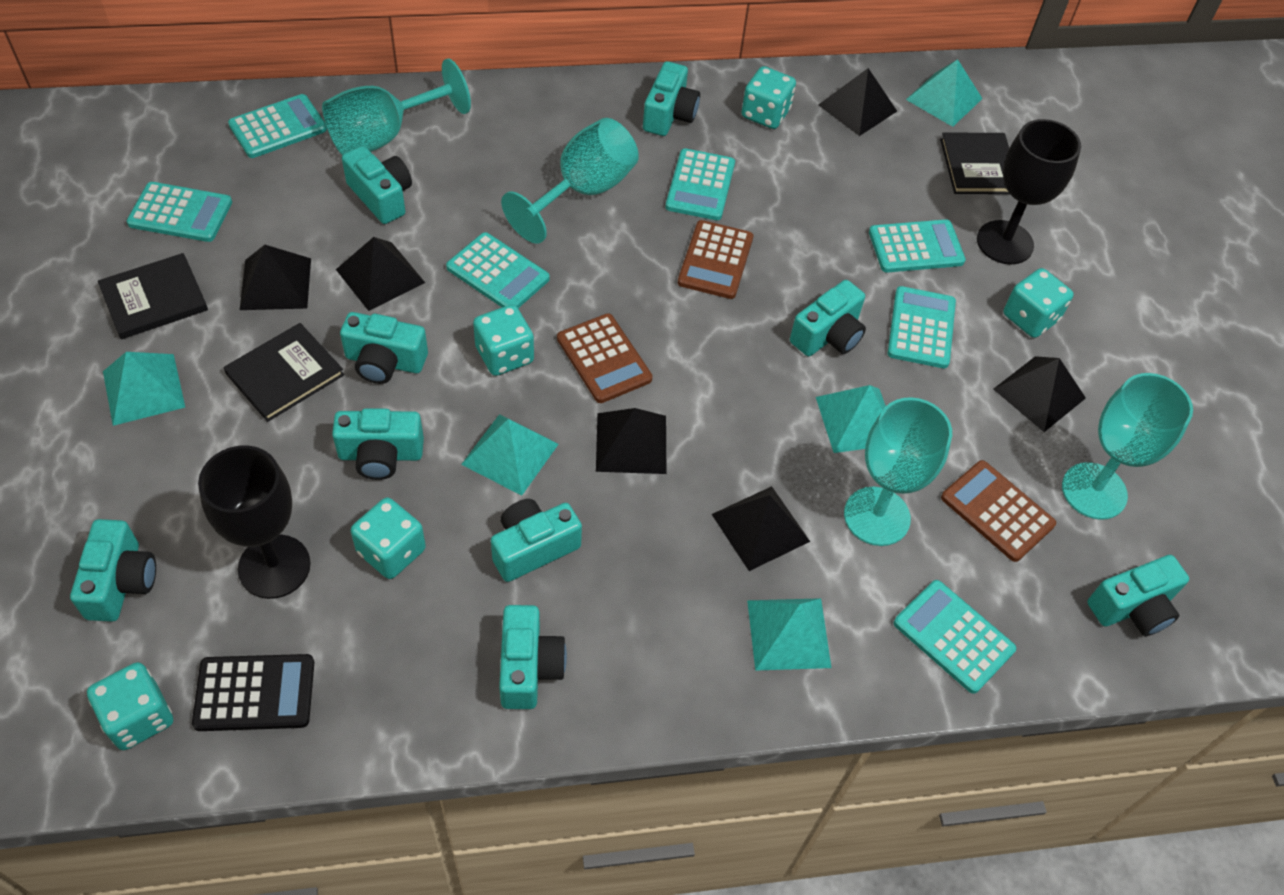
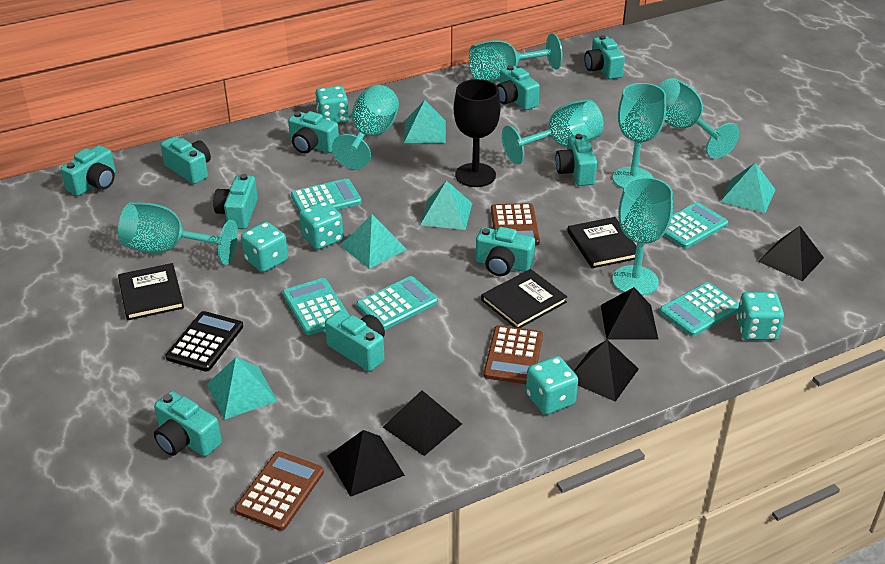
black goblet: [198,446,311,599] [977,119,1081,265] = 2 -> [454,79,501,187] = 1
black pyramid: [240,245,311,310] [336,237,425,311] [596,408,666,474] [711,486,810,571] [818,68,897,136] [993,356,1086,432] = 6 -> [327,430,405,497] [383,390,462,456] [573,340,639,402] [601,287,658,339] [758,226,824,281] = 5
turquoise calculator: [127,182,232,242] [228,94,327,158] [446,232,550,308] [666,148,735,220] [869,219,966,273] [888,286,956,368] [894,580,1016,694] = 7 -> [283,278,350,335] [291,179,362,213] [356,276,438,330] [659,282,739,337] [664,202,728,249] = 5
turquoise camera: [70,519,156,622] [332,408,424,480] [340,312,428,384] [342,146,412,224] [491,499,582,582] [499,605,567,709] [643,61,700,136] [790,280,866,356] [1087,555,1189,636] = 9 -> [61,145,116,196] [154,391,222,457] [161,136,211,184] [213,174,258,229] [288,111,339,154] [325,311,385,371] [476,227,535,276] [497,65,540,110] [556,134,597,186] [584,35,625,79] = 10
turquoise goblet: [322,59,471,155] [501,118,639,244] [844,397,952,546] [1062,373,1193,520] = 4 -> [118,202,238,265] [332,84,399,169] [469,33,563,81] [502,99,604,165] [612,177,673,296] [613,83,666,189] [658,78,740,159] = 7

